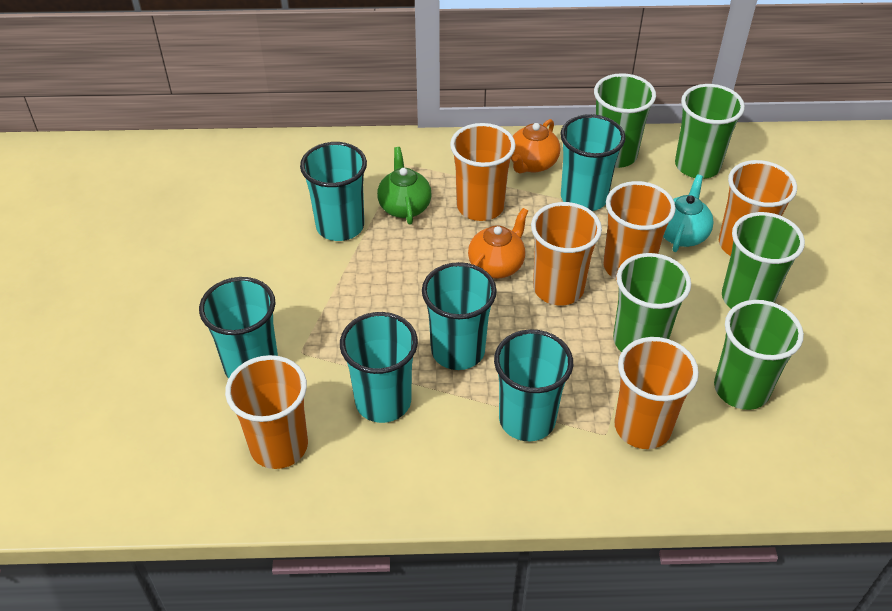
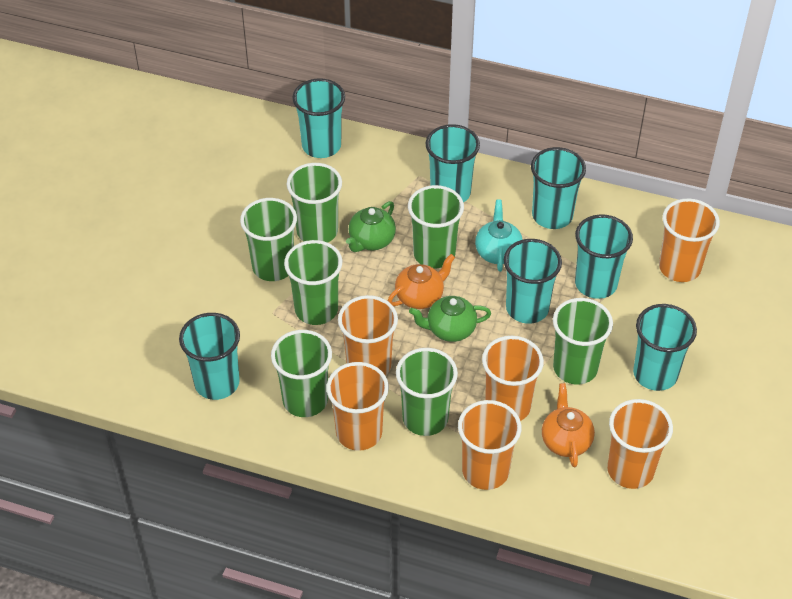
green cup: [594,73,656,168] [613,253,691,352] [675,84,745,179] [714,300,804,410] [722,212,805,309] = 5 -> [240,198,297,281] [271,330,332,417] [284,240,342,325] [287,163,342,243] [396,348,458,436] [408,185,464,268] [553,298,613,385] = 7
green teapot: [377,147,432,225] = 1 -> [346,201,396,252] [409,296,491,342] = 2
turquoise cup: [199,277,278,379] [300,142,367,241] [340,312,418,423] [422,262,497,370] [494,329,573,441] [560,114,625,211] = 6 -> [179,313,240,400] [292,78,345,158] [426,124,480,203] [504,239,562,324] [531,147,586,229] [575,214,633,299] [633,304,697,391] = 7

